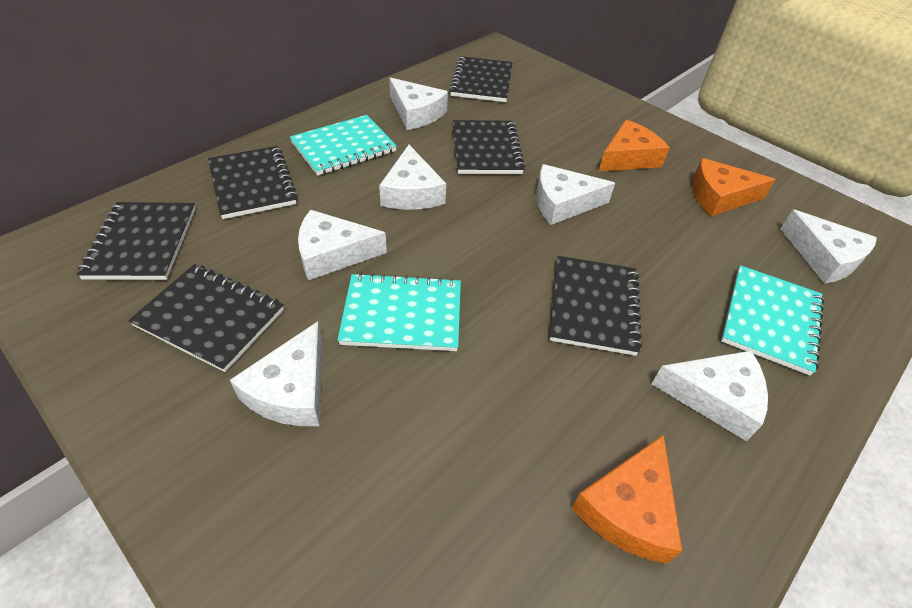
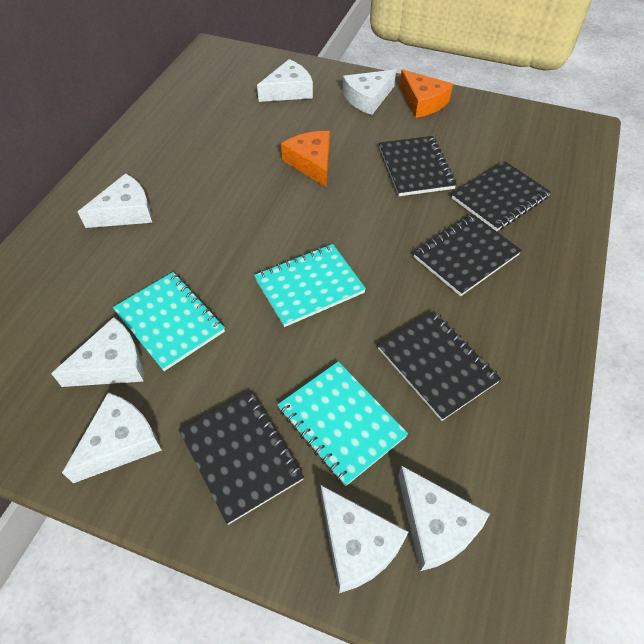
black notebook: [77,202,196,280] [128,264,284,372] [208,146,298,219] [449,56,512,102] [452,120,525,174] [550,256,642,356] = 6 -> [179,391,304,525] [378,311,501,421] [379,136,457,196] [414,214,522,296] [451,161,551,231] = 5
orange cheese: [572,435,682,564] [598,120,670,172] [692,158,776,216] = 3 -> [281,131,330,188] [400,69,453,118] = 2

